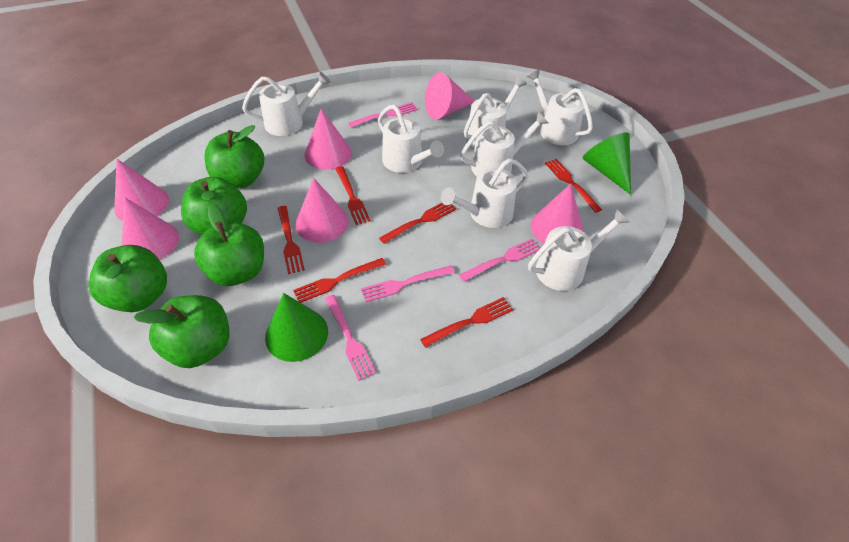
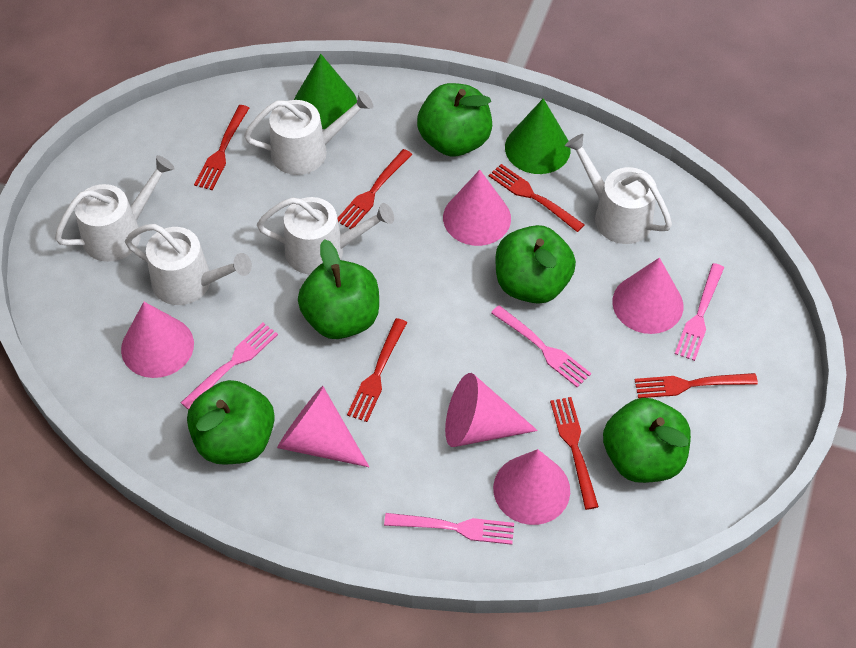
white watering can: [242,72,331,136] [378,105,444,173] [441,159,528,228] [460,112,548,176] [464,76,527,148] [527,69,593,145] [528,209,629,291] = 7 -> [55,155,175,262] [125,224,252,305] [244,91,373,175] [257,197,394,275] [565,134,672,244] = 5

